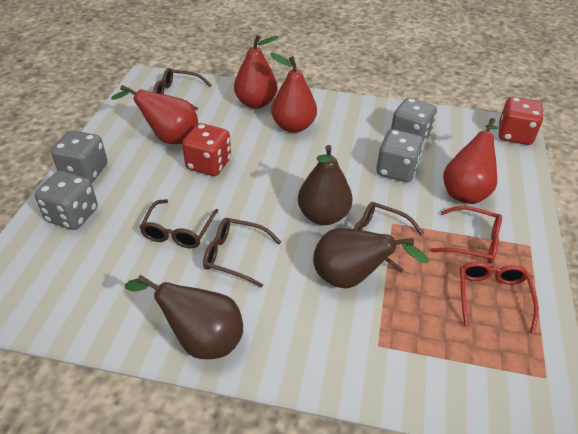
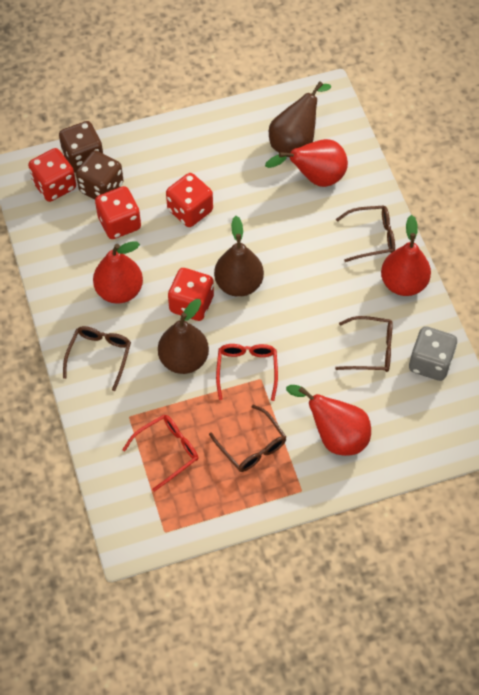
brown dice: none = 0 -> [59,121,104,173] [76,151,124,199] = 2
grey dice: [35,171,98,230] [51,130,107,183] [376,129,424,182] [391,98,437,144] = 4 -> [409,326,457,381] = 1
red dice: [182,123,231,176] [499,97,543,145] = 2 -> [28,148,76,202] [95,186,141,239] [166,173,213,227] [168,268,214,321] = 4

